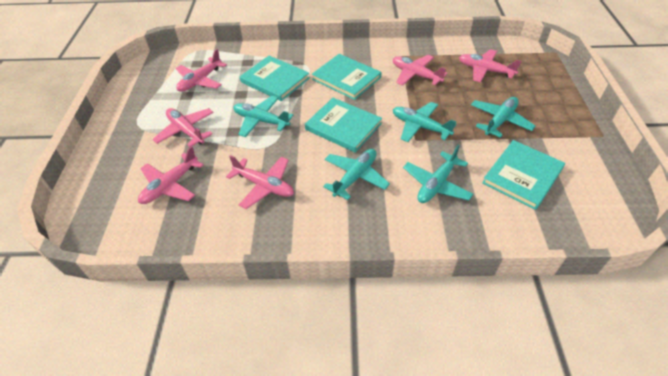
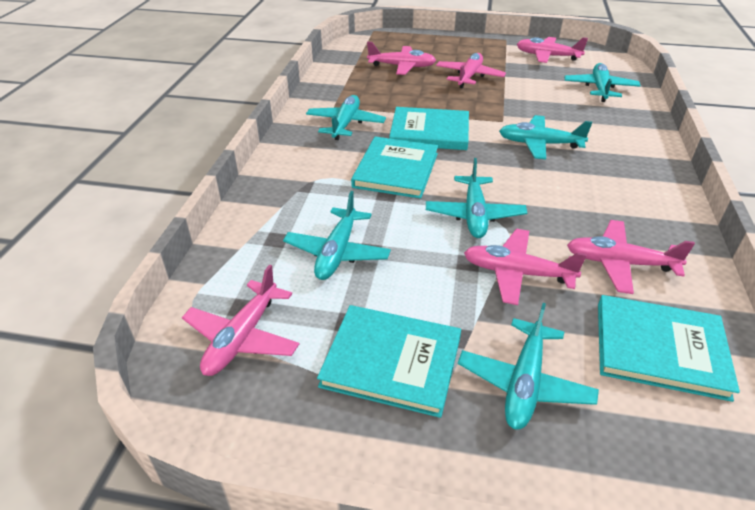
turquoise plane: [233,96,293,137] [323,149,390,200] [393,102,456,142] [403,144,473,203] [471,97,535,138] = 5 -> [283,191,391,280] [306,95,386,140] [426,158,527,238] [458,303,599,430] [499,115,592,159] [564,63,641,102] = 6

